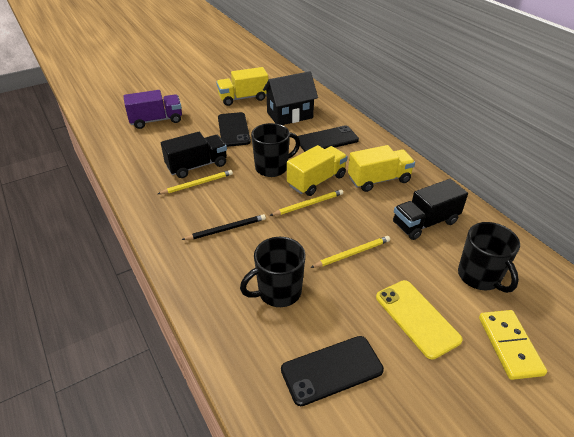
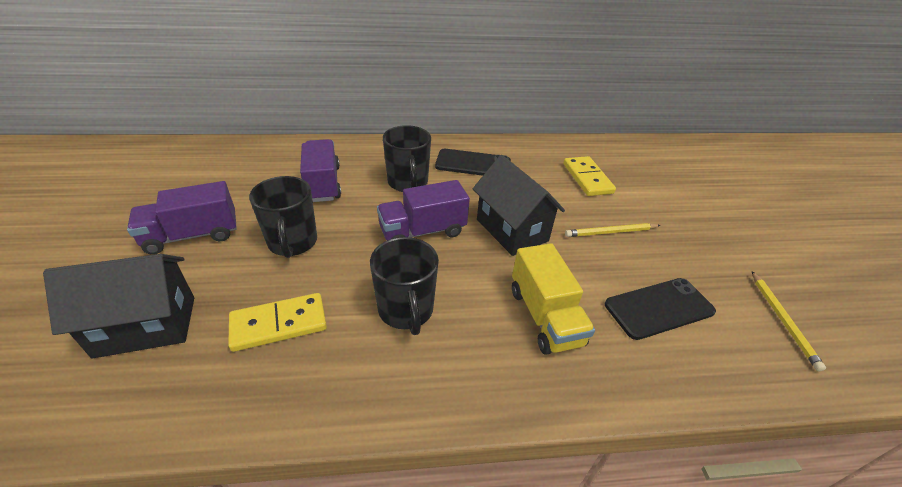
black house: [263,71,318,125] = 1 -> [43,254,194,359] [473,155,565,256] = 2
black pencil: [181,214,266,240] = 1 -> none = 0
black phone: [218,112,251,147] [281,336,384,406] [298,125,359,152] = 3 -> [435,149,511,176] [605,278,716,340] = 2
black truck: [161,132,227,178] [393,179,468,240] = 2 -> none = 0
purple truck: [123,90,182,129] = 1 -> [127,181,237,255] [300,139,341,202] [377,180,470,241] = 3
yellow domino: [479,310,547,380] = 1 -> [228,293,327,352] [563,156,616,196] = 2
yellow pencil: [158,170,233,194] [270,189,343,216] [310,236,390,268] = 3 -> [565,223,661,237] [752,272,826,371] = 2
yellow phone: [376,280,463,359] = 1 -> none = 0
yellow truck: [216,67,268,106] [287,145,348,196] [348,145,415,192] = 3 -> [512,243,595,355] = 1

